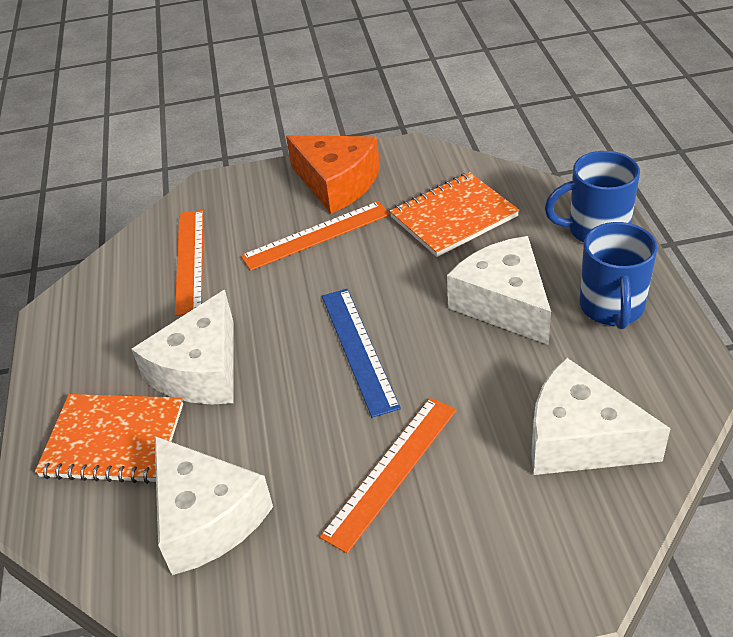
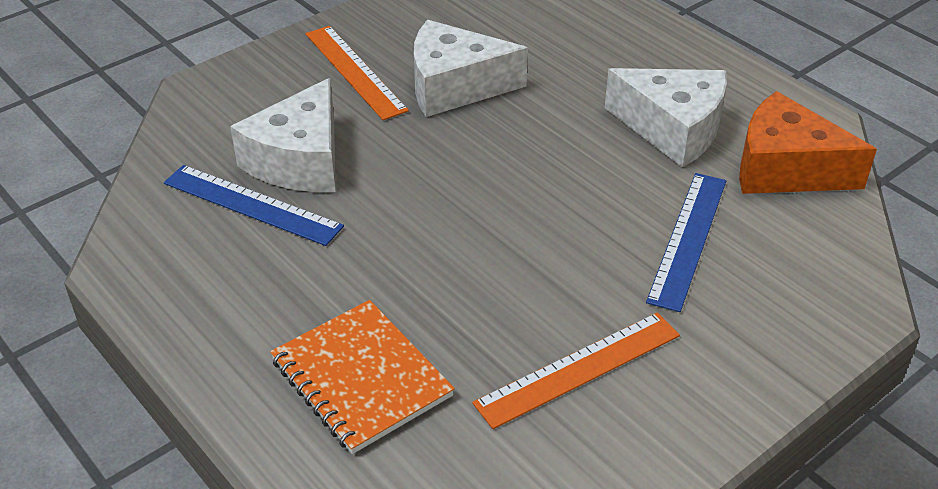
blue mug: [545,151,640,243] [580,222,657,329] = 2 -> none = 0
blue ruler: [322,289,401,418] = 1 -> [164,165,344,246] [646,173,726,312] = 2
orange notebook: [35,394,183,484] [390,172,519,257] = 2 -> [270,300,455,454] = 1
orange ruler: [175,210,203,316] [241,202,390,271] [320,397,457,554] = 3 -> [306,26,409,120] [472,313,680,429] = 2
white cheese: [131,290,234,405] [154,436,273,575] [447,236,551,345] [531,357,671,475] = 4 -> [230,78,336,192] [414,20,528,117] [605,68,727,168] = 3

